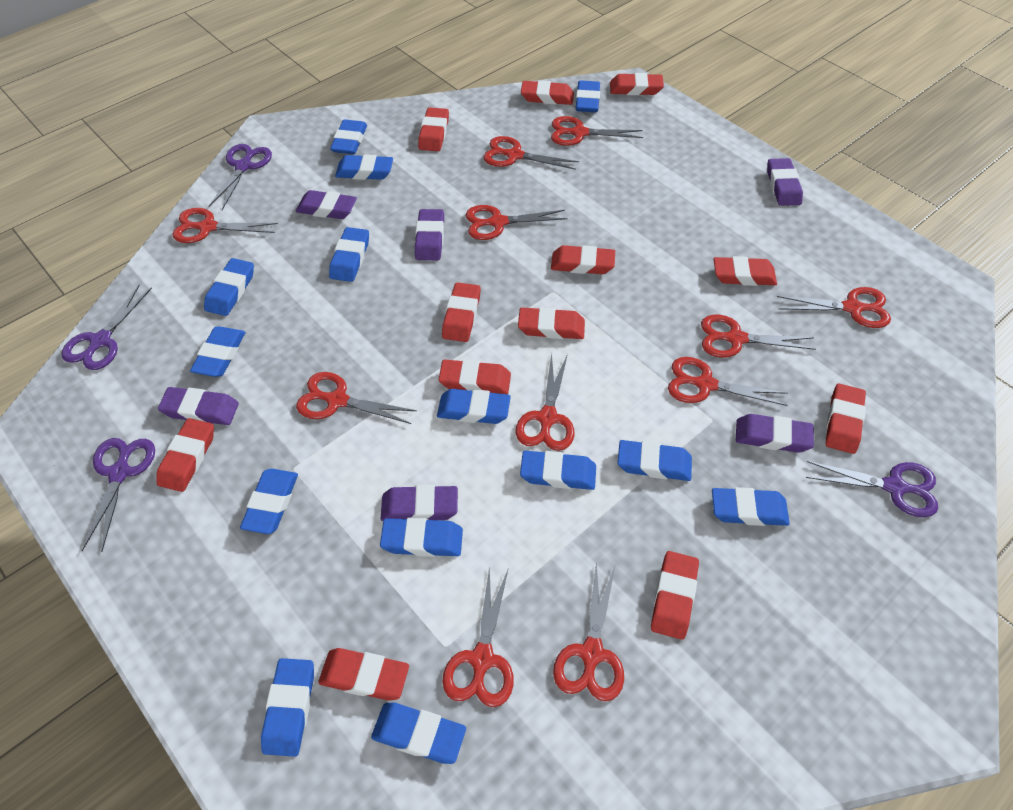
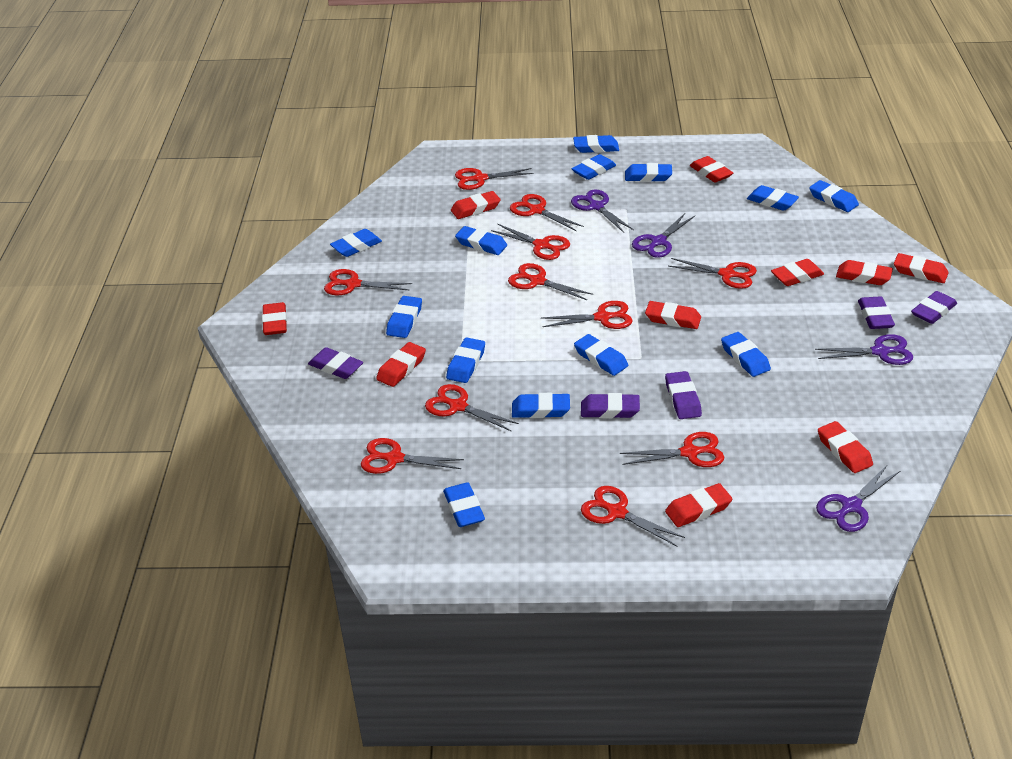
blue eraser: [190,327,245,377] [204,258,254,316] [240,469,298,534] [261,658,314,757] [329,227,369,282] [330,120,367,154] [335,154,393,180] [371,703,466,764] [380,517,463,557] [437,389,511,424] [520,451,596,490] [576,80,600,113] [618,440,692,481] [712,487,790,526] = 14 -> [330,229,382,257] [386,296,422,338] [443,482,485,527] [446,337,485,383] [455,226,507,255] [512,393,570,418] [572,154,616,180] [573,135,619,153] [574,334,628,376] [625,163,672,182] [721,332,771,377] [747,185,799,211] [809,180,859,212] = 13
purple eraser: [158,387,239,425] [296,190,357,219] [381,485,458,521] [415,209,444,260] [736,414,814,453] [767,158,803,206] = 6 -> [308,347,363,379] [581,393,640,419] [665,371,702,419] [858,296,895,329] [911,291,957,324] = 5
red eraser: [156,418,214,492] [318,648,409,701] [418,107,449,151] [439,360,511,394] [442,282,481,342] [518,307,585,339] [521,80,574,105] [551,245,615,274] [610,73,664,95] [651,551,699,640] [714,256,777,286] [826,383,866,454] = 12 -> [262,302,287,335] [376,342,426,387] [451,191,501,219] [645,301,701,329] [665,483,732,527] [690,156,733,183] [771,259,824,286] [818,421,873,473] [836,260,893,285] [894,253,948,283] = 10

